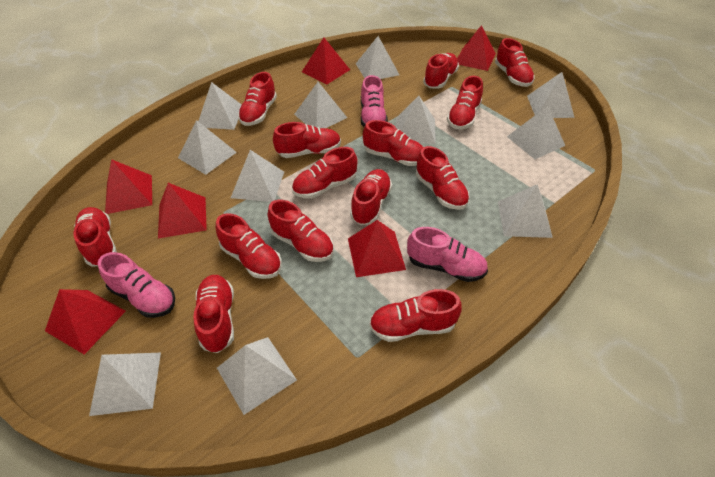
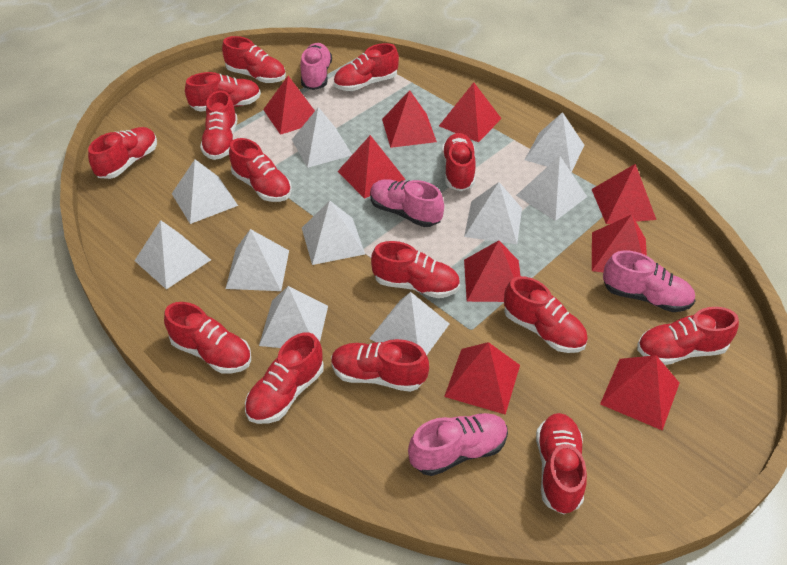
pink shoe: [98,252,175,318] [361,75,388,127] [407,227,488,282] = 3 -> [300,43,332,90] [370,179,444,227] [408,413,508,476] [603,250,695,312] = 4
red pyramid: [45,289,126,354] [105,159,152,214] [158,183,207,238] [302,37,350,85] [348,220,406,277] [457,25,496,71] = 6 -> [263,76,315,135] [337,135,406,199] [382,90,437,148] [439,82,502,142] [444,342,520,415] [464,240,520,302] [591,164,656,224] [592,214,647,272] [600,355,679,431] = 9
white pyramid: [89,353,161,416] [178,120,237,175] [198,82,242,130] [217,337,297,415] [231,150,284,202] [294,82,347,128] [356,36,399,79] [396,96,436,144] [498,184,553,238] [507,106,565,159] [527,72,575,118] = 11 -> [135,220,211,289] [172,159,238,224] [225,229,289,291] [259,286,328,348] [292,107,352,168] [302,201,365,265] [369,292,449,355] [464,182,522,244] [516,156,587,221] [525,112,584,173] = 10

